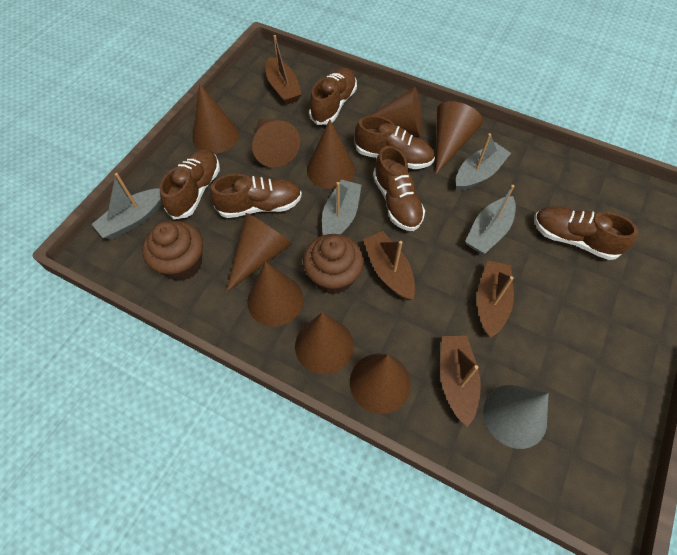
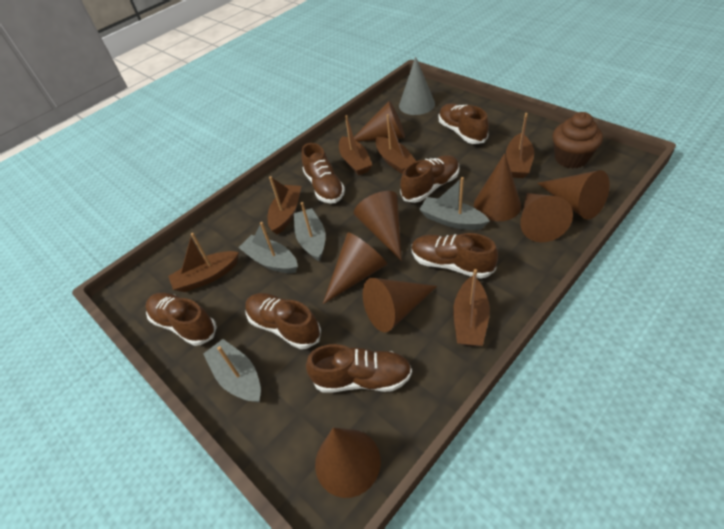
brown boat: [266,35,302,104] [363,231,415,300] [440,336,481,427] [477,261,514,338] = 4 -> [168,233,239,292] [268,176,301,235] [339,115,372,175] [375,114,416,174] [453,269,490,346] [506,113,534,178] = 6
brown cone: [192,84,239,154] [226,213,292,292] [247,262,304,327] [252,119,300,168] [295,312,354,374] [307,119,355,189] [350,354,411,414] [356,87,423,137] [436,101,483,174] = 9 -> [315,428,381,498] [323,232,387,304] [354,101,405,142] [354,191,402,261] [363,278,437,332] [474,153,521,221] [520,193,573,242] [538,170,610,220] = 8
brown cupcake: [142,221,203,281] [303,234,364,294] = 2 -> [552,112,603,169] = 1
brown shoe: [160,149,220,219] [210,174,302,218] [309,68,357,125] [355,116,435,169] [373,146,425,231] [534,206,638,260] = 6 -> [145,292,217,346] [245,293,321,349] [301,143,345,203] [306,344,412,393] [400,155,459,203] [412,233,498,279] [439,103,489,144] = 7

